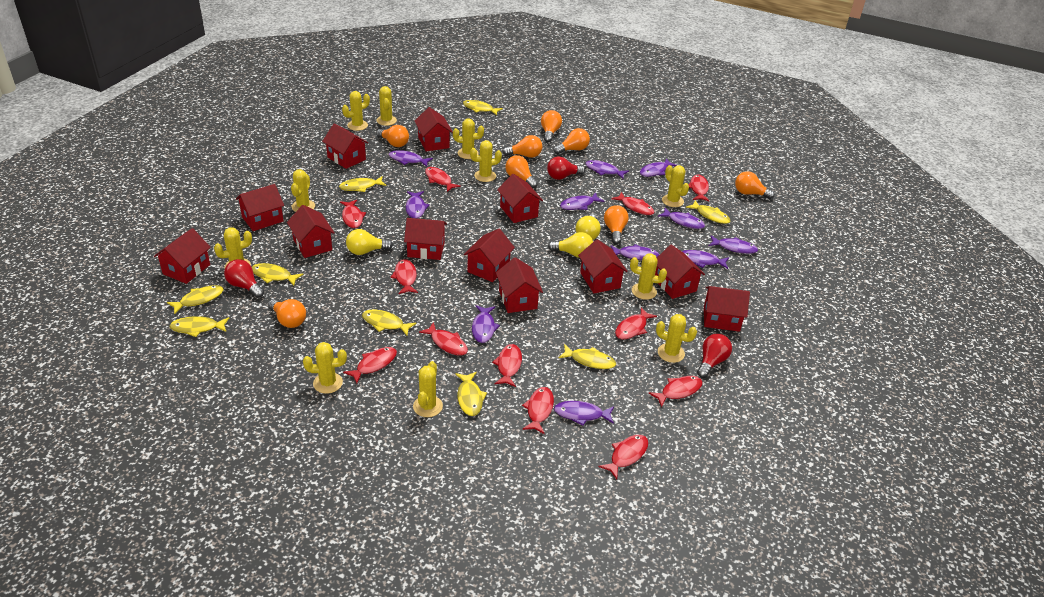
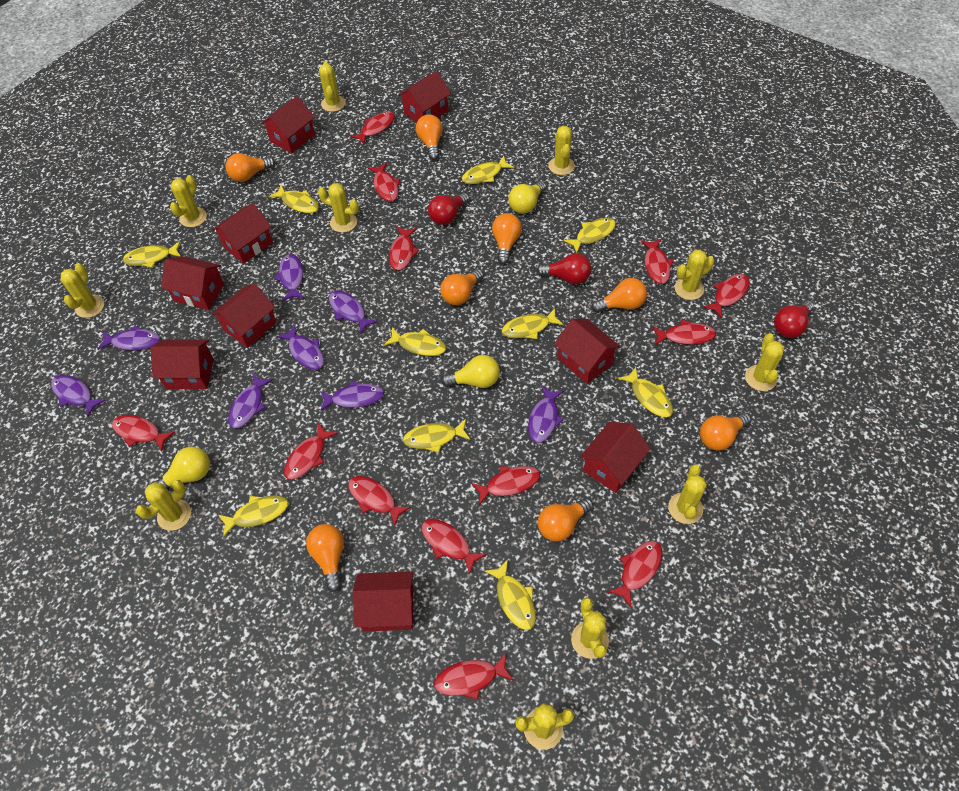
purple fish: [389,150,433,167] [406,191,429,218] [472,305,500,343] [554,401,614,426] [560,193,604,210] [586,160,629,179] [610,244,659,260] [640,158,678,177] [658,208,705,229] [682,250,729,269] [708,235,758,254] = 11 -> [51,375,106,417] [98,325,160,350] [228,373,273,428] [274,254,304,301] [277,325,324,370] [320,381,384,411] [329,291,378,334] [528,386,564,443] = 8
red fish: [340,200,366,228] [343,347,397,383] [390,259,418,294] [419,322,468,356] [425,167,461,192] [492,344,522,387] [522,387,554,434] [598,435,648,479] [611,192,654,215] [615,307,657,339] [648,376,703,408] [688,175,710,201] = 12 -> [112,415,175,452] [284,423,338,480] [348,476,411,526] [350,111,395,145] [368,163,400,202] [389,227,419,271] [422,519,486,574] [434,653,514,700] [471,466,540,505] [608,541,663,607] [640,239,674,284] [652,319,716,345] [703,274,750,318] = 13
red house: [154,228,211,284] [236,184,284,231] [287,205,335,258] [322,124,368,169] [404,218,447,260] [415,107,453,151] [464,229,515,282] [496,257,543,313] [497,174,543,223] [578,239,628,293] [655,245,705,299] [704,286,750,332] = 12 -> [150,340,214,389] [161,256,224,310] [212,203,273,264] [212,284,277,348] [261,96,315,154] [352,571,413,631] [398,71,451,122] [554,319,621,384] [580,422,651,493] = 9
yellow fish: [167,285,224,314] [170,316,229,337] [252,263,303,285] [339,176,386,192] [362,310,417,335] [455,372,487,416] [463,100,503,115] [559,344,616,369] [686,200,730,224] = 9 -> [123,241,180,268] [218,495,288,537] [269,185,319,213] [384,328,446,356] [403,419,471,453] [462,156,514,184] [485,559,536,630] [502,308,564,339] [563,218,616,253] [618,367,673,418] = 10

